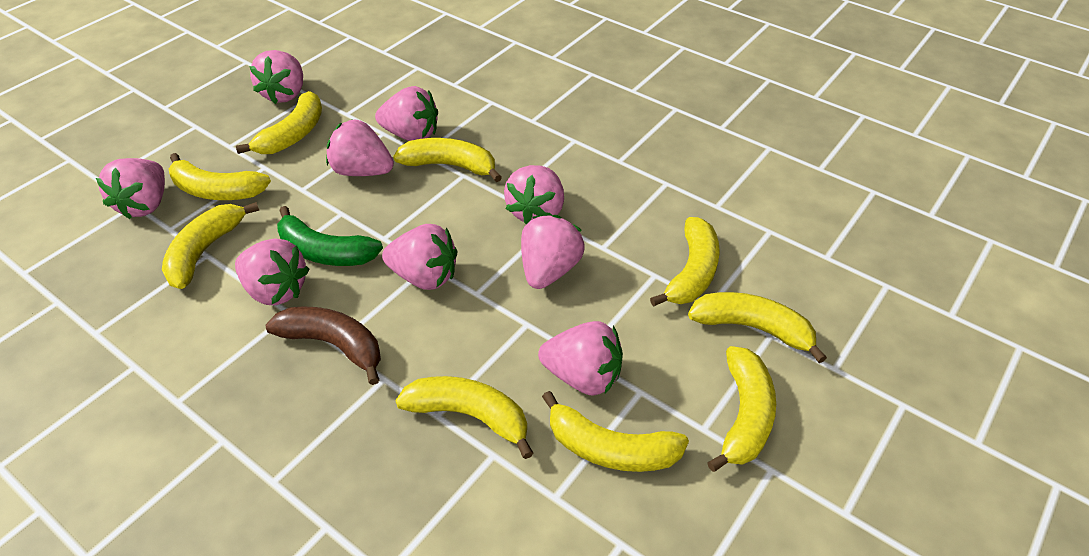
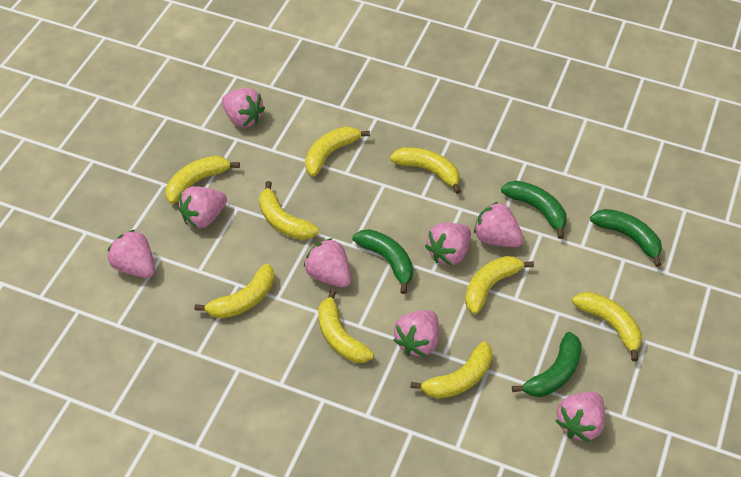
brown banana: [265,307,381,385] = 1 -> none = 0
green banana: [277,206,383,266] = 1 -> [353,229,414,294] [501,180,567,239] [512,332,582,397] [590,209,662,267] = 4
pink strawberry: [96,158,165,219] [235,238,310,305] [249,50,303,104] [326,119,394,176] [375,86,438,141] [382,224,458,290] [504,165,564,225] [521,215,585,289] [538,321,623,396] = 9 -> [108,230,155,278] [178,186,227,229] [222,88,265,128] [304,238,351,287] [393,310,439,357] [425,223,471,265] [474,202,524,247] [556,391,605,442] = 8

